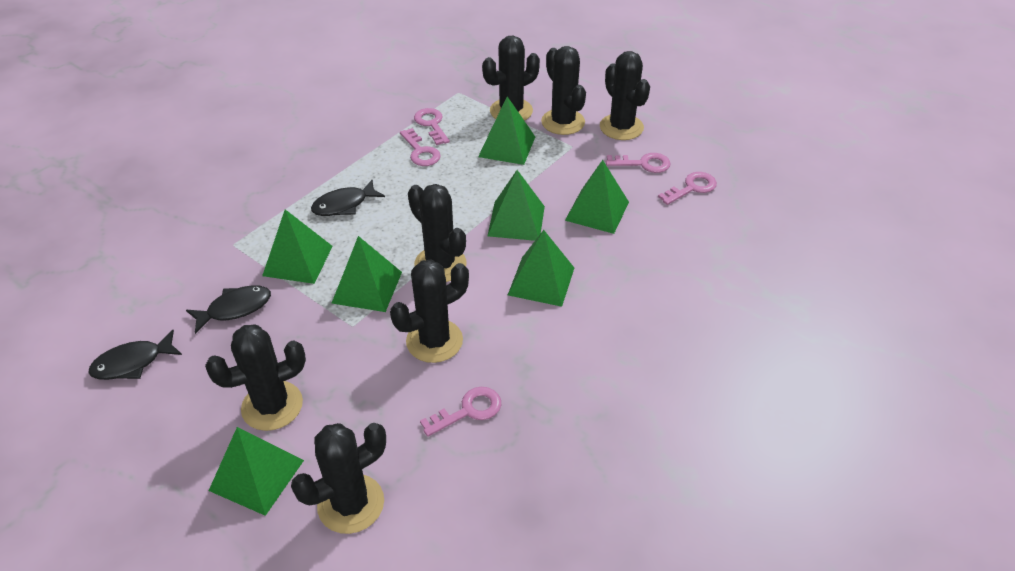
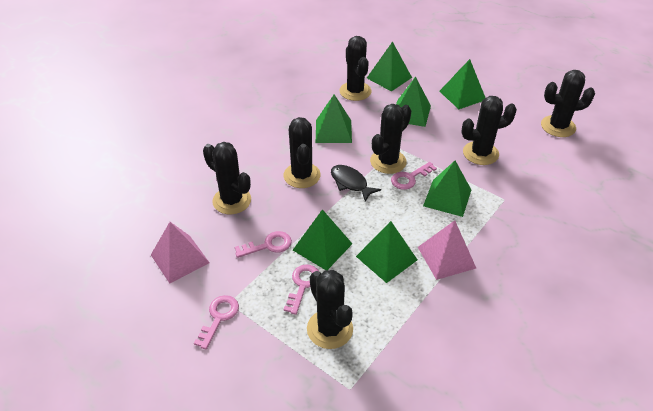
black fish: [88,330,182,380] [186,285,271,334] [311,180,385,216] = 3 -> [331,165,381,202] = 1
pink key: [400,128,441,166] [414,108,450,145] [420,387,501,437] [606,153,670,173] [658,172,717,205] = 5 -> [194,295,239,350] [235,231,292,258] [283,264,319,315] [391,162,437,190] = 4
pink pyramid: none = 0 -> [151,222,210,284] [418,220,476,280] = 2

